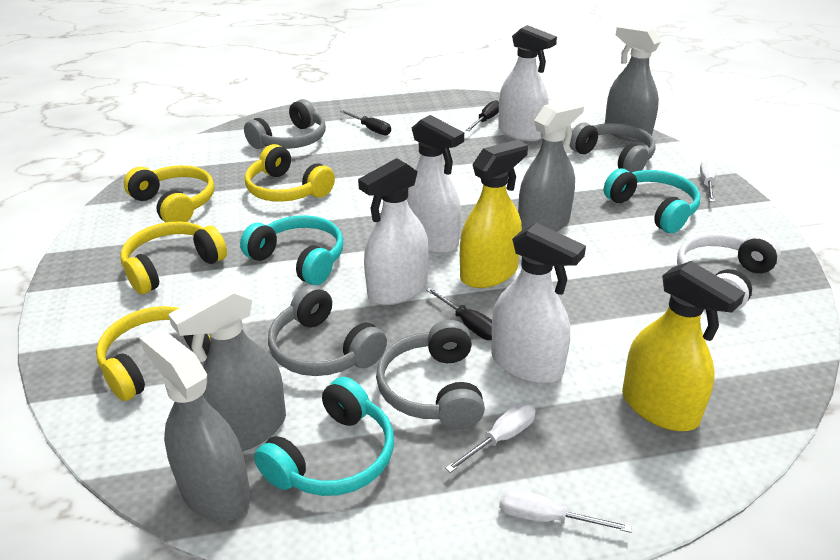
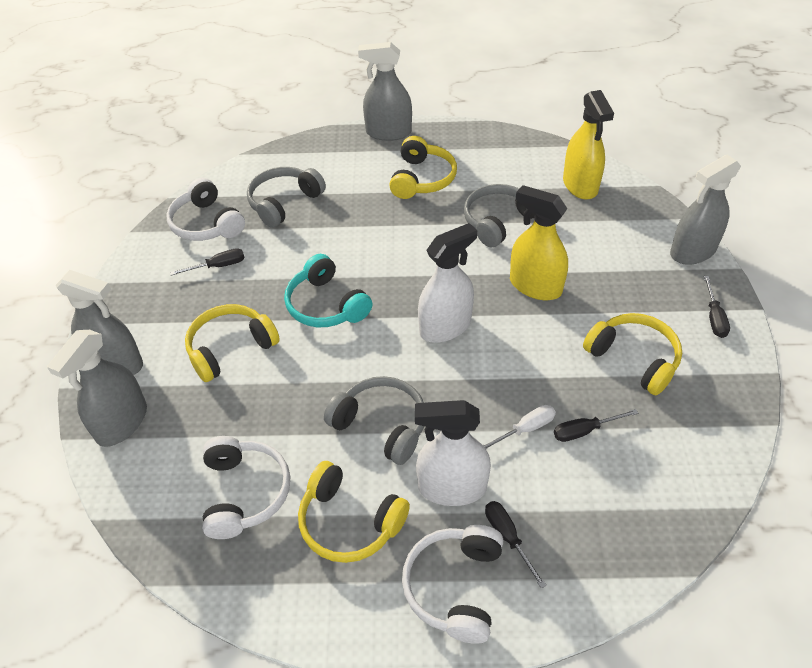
black screwdriver: [340,110,391,135] [426,287,492,340] [466,100,499,131] = 3 -> [170,248,245,276] [485,501,547,589] [554,409,638,442] [704,276,730,338] = 4
grey headphones: [244,99,326,149] [268,285,387,376] [376,320,485,429] [569,123,655,173] = 4 -> [247,167,326,228] [324,376,424,465] [464,184,535,247] = 3
turquoise headphones: [240,215,343,285] [254,377,394,496] [604,169,700,233] = 3 -> [284,254,372,327] = 1
white headphones: [677,233,781,311] = 1 -> [166,178,245,241] [202,436,290,539] [402,525,503,644] = 3
white screwdriver: [445,403,536,473] [499,489,632,533] [700,159,717,202] = 3 -> [483,405,556,449] = 1
white spray bottle: [358,158,429,305] [407,115,464,254] [491,223,586,383] [498,25,557,141] = 4 -> [415,400,491,506] [418,223,477,343] = 2

